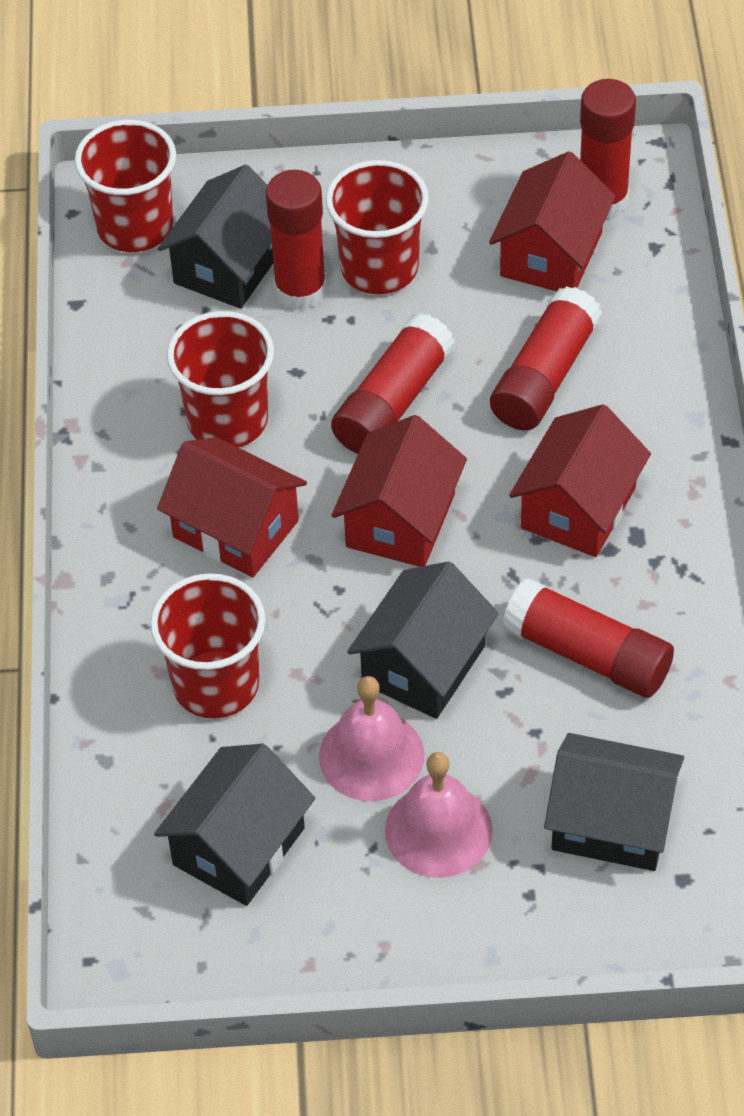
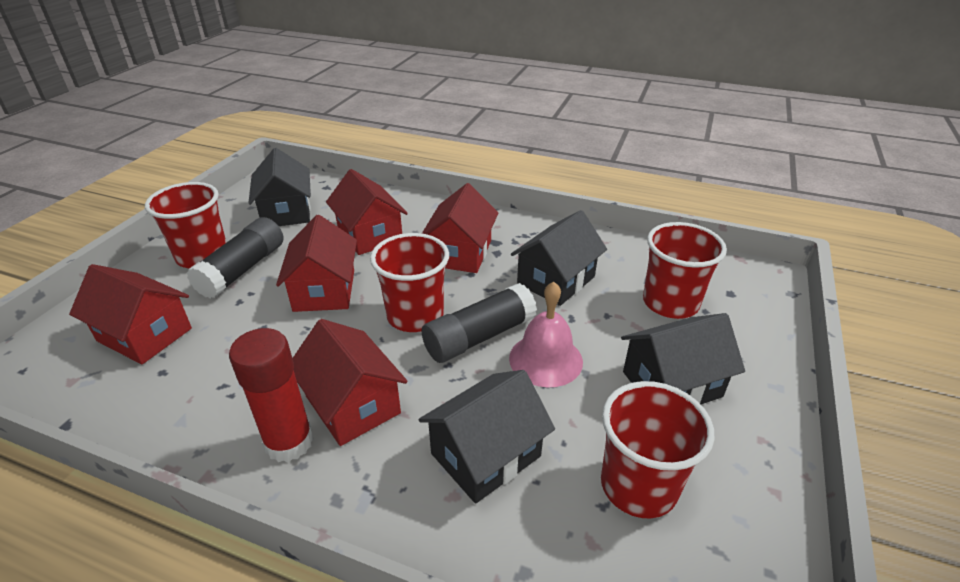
black glue stick: none = 0 -> [187,217,284,299] [422,283,537,363] = 2
pink bell: [319,676,425,801] [385,752,493,878] = 2 -> [509,282,583,387] = 1
red glue stick: [266,170,326,310] [331,313,455,454] [490,286,602,430] [502,578,674,698] [580,79,636,219] = 5 -> [229,328,314,462] = 1
red house: [157,437,307,577] [331,415,467,567] [489,151,616,291] [509,404,651,557] = 4 -> [69,264,192,364] [276,215,357,312] [293,319,408,446] [326,169,408,255] [422,183,498,273] = 5

